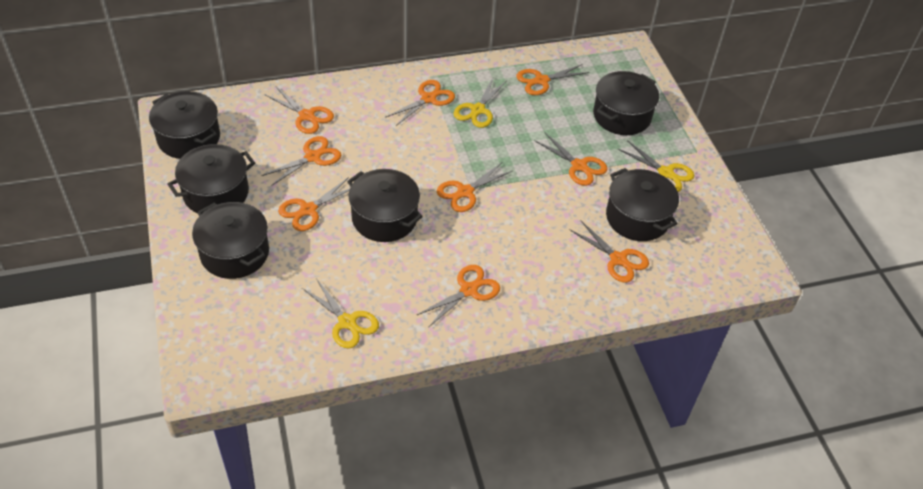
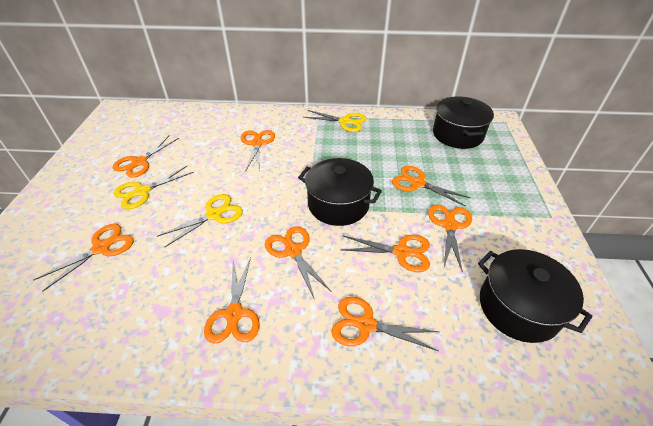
black pot: [149,91,220,159] [168,144,255,213] [192,202,269,279] [347,169,423,242] [593,71,659,135] [606,168,679,241] = 6 -> [298,158,382,226] [433,97,494,149] [478,249,592,343] = 3

